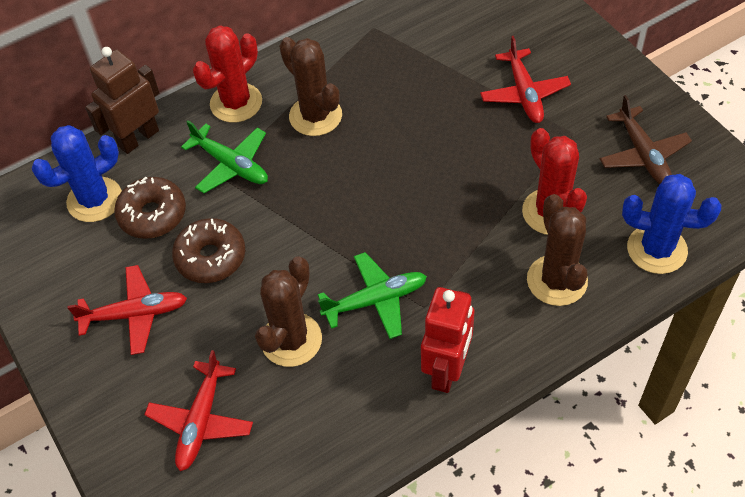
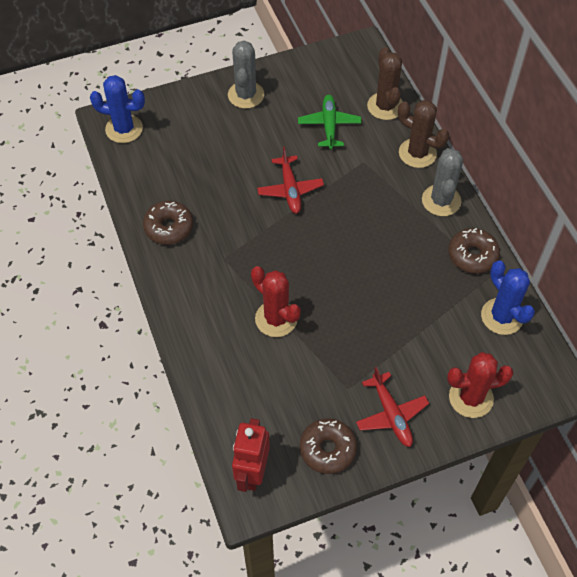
brown cactus: [255,256,322,367] [279,37,342,136] [527,194,588,306] = 3 -> [367,47,403,120] [398,100,449,168] = 2
brown donut: [114,177,186,239] [172,218,245,283] = 2 -> [143,201,193,245] [300,419,357,474] [448,228,500,273] = 3
brown plane: [600,95,692,184] = 1 -> none = 0
brown robot: [85,47,159,154] = 1 -> none = 0
green plane: [181,120,268,193] [318,252,427,339] = 2 -> [298,95,361,149] = 1
grey cactus: none = 0 -> [228,41,264,109] [422,148,463,216] = 2
red plane: [67,265,187,355] [144,350,253,471] [480,36,571,123] = 3 -> [257,146,324,214] [356,367,429,447] = 2

